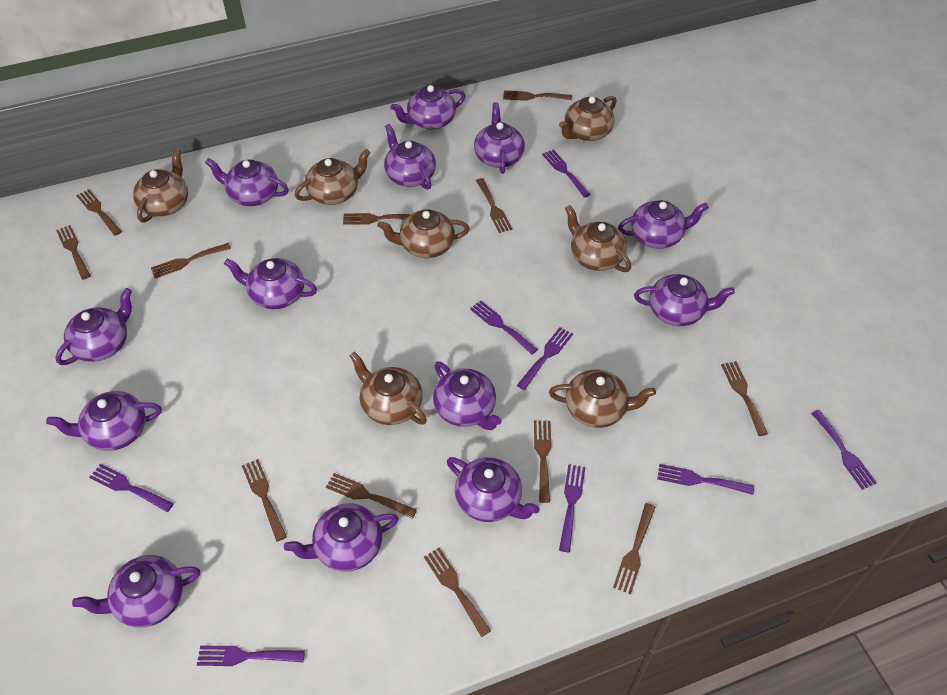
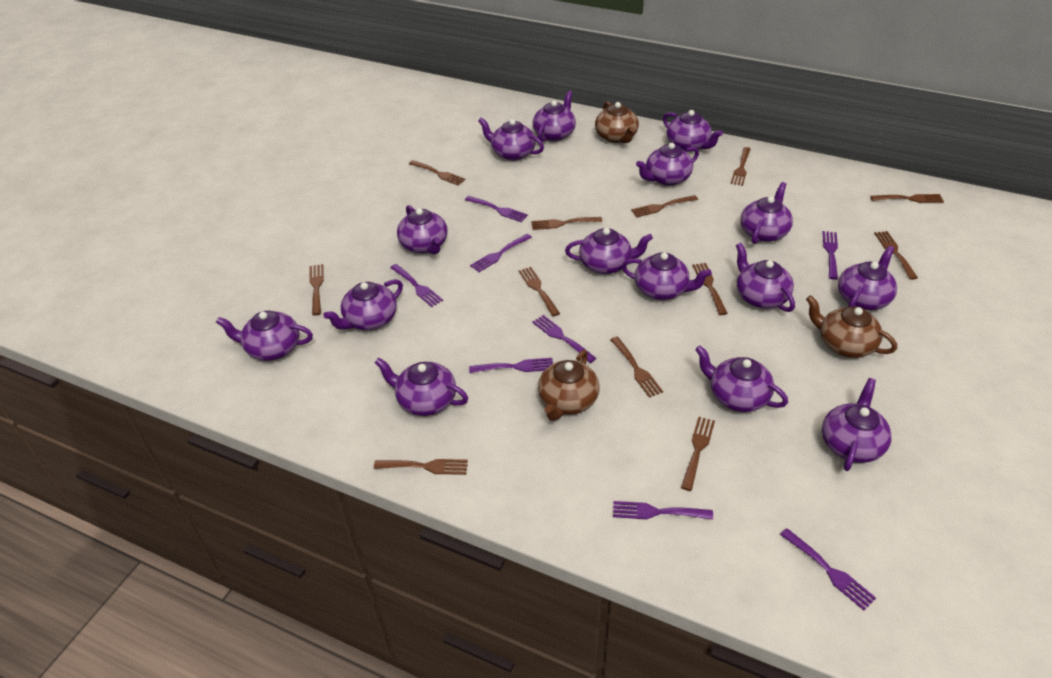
brown teapot: [133,149,188,222] [295,149,371,205] [349,352,427,425] [377,209,470,258] [549,370,656,428] [559,96,617,141] [565,205,631,272] = 7 -> [538,350,600,421] [595,102,639,143] [806,295,897,358] = 3
purple teapot: [46,391,162,451] [55,288,132,365] [72,555,200,628] [205,158,289,206] [224,258,317,309] [284,503,399,572] [384,124,436,190] [390,85,466,130] [433,361,502,430] [447,457,540,522] [474,102,525,174] [618,200,709,249] [634,274,735,326] = 13 -> [216,311,313,361] [323,279,403,330] [375,358,468,416] [397,205,448,255] [478,118,544,161] [533,91,576,142] [565,228,653,274] [622,252,712,300] [636,143,699,186] [663,110,723,152] [695,346,788,412] [736,243,795,312] [741,182,793,244] [822,378,892,471] [838,246,897,310] = 15

